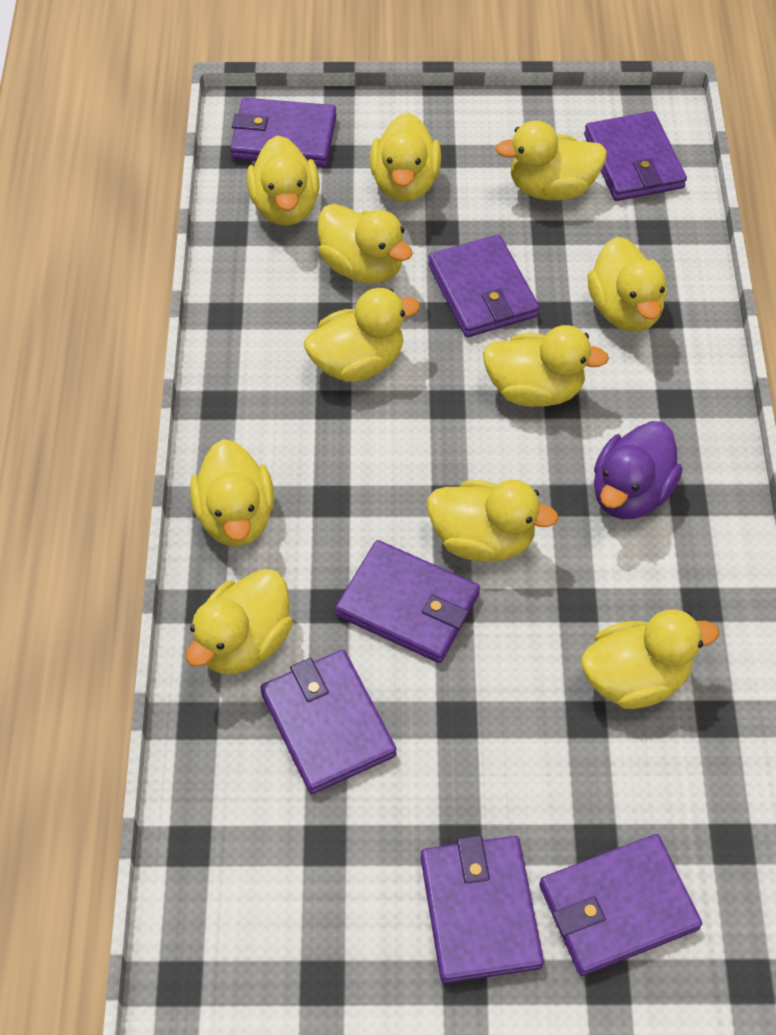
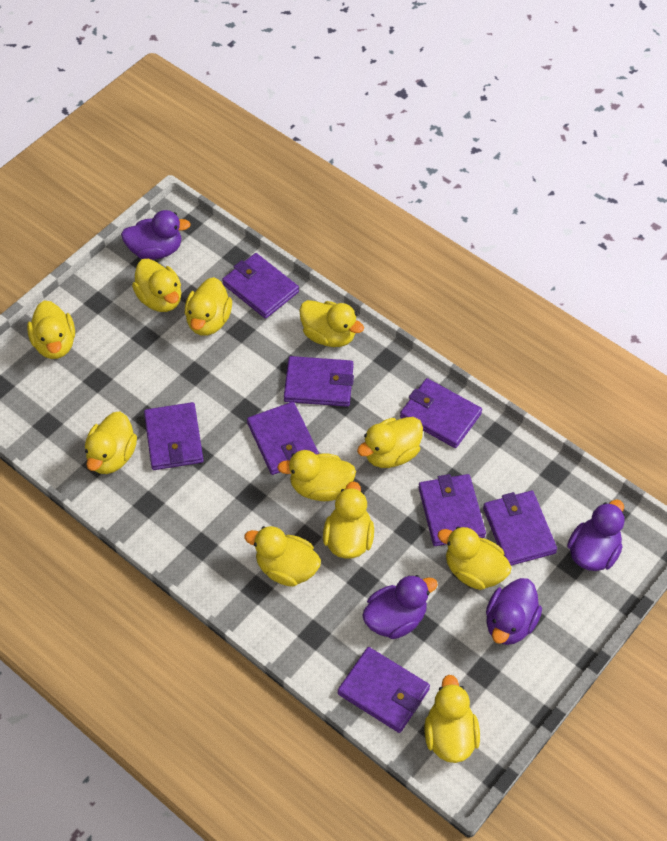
purple duck: [594,421,683,519] = 1 -> [121,210,191,260] [362,575,438,639] [486,578,542,645] [567,499,625,571] = 4
purple wallet: [230,98,337,167] [260,650,396,794] [335,540,480,663] [421,835,544,983] [428,234,540,337] [539,834,702,976] [584,111,687,201] = 7 -> [144,402,203,470] [222,253,299,319] [247,402,319,475] [284,356,354,407] [338,647,430,733] [400,378,482,448] [419,474,486,546] [483,491,557,566] = 8

